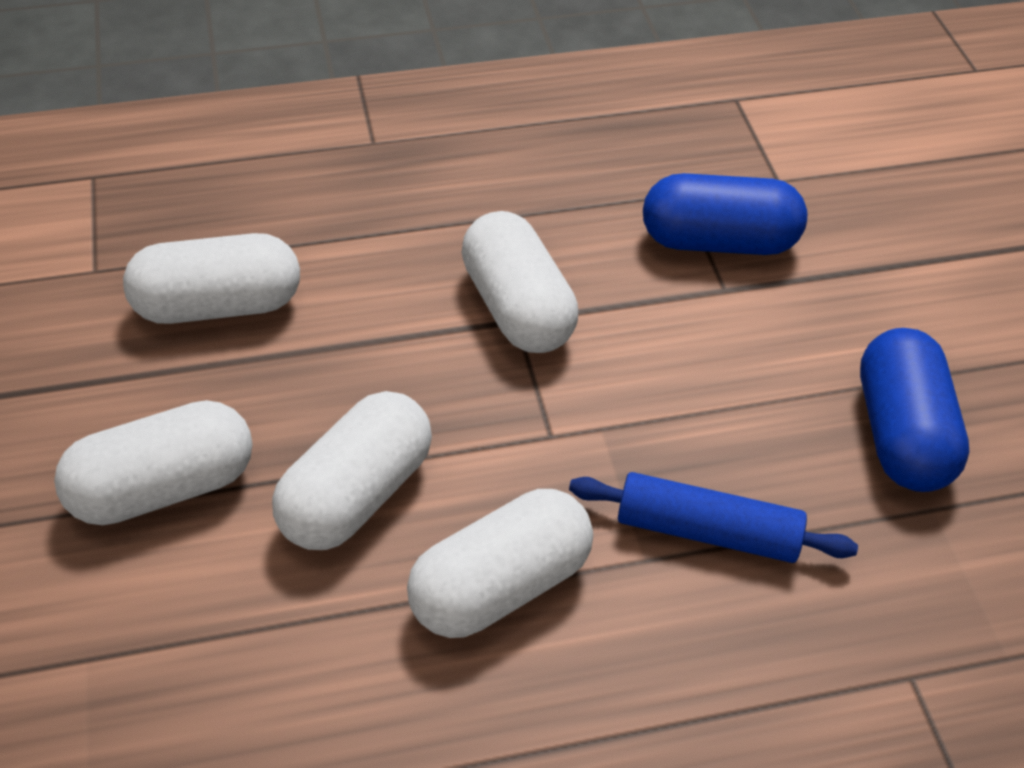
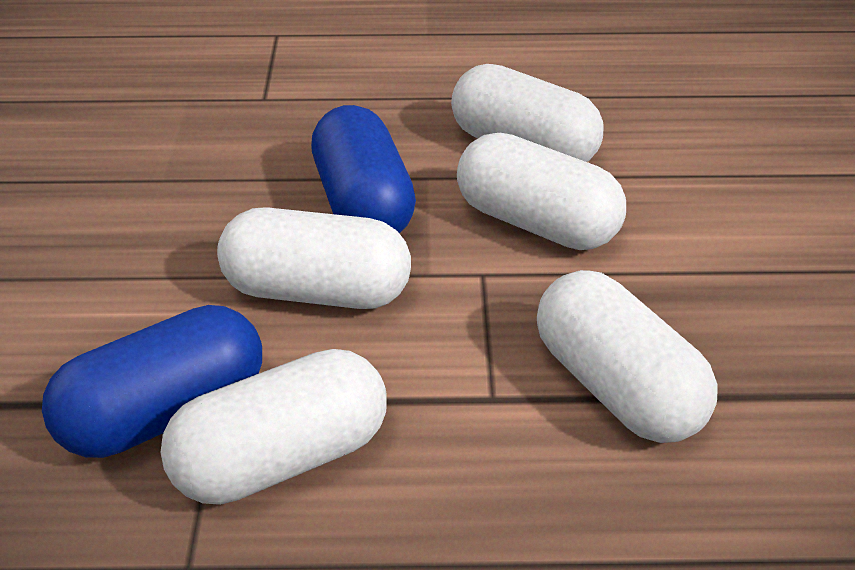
blue rolling pin: [569,472,858,563] = 1 -> none = 0

